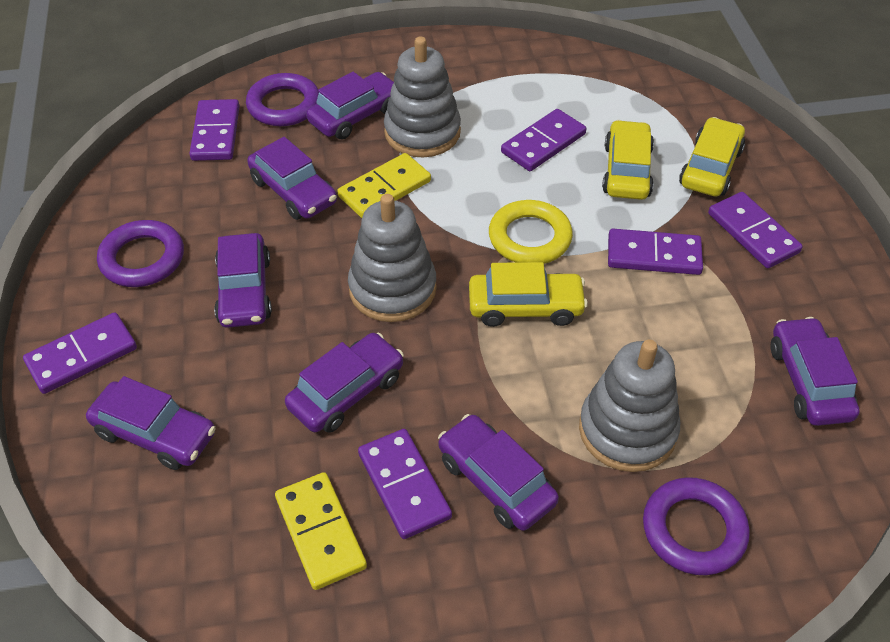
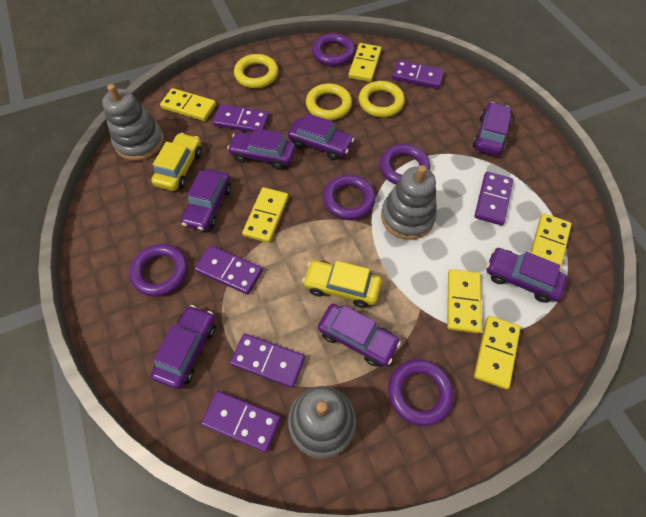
purple ring: [97,220,184,287] [246,73,319,126] [643,477,750,575] = 3 -> [129,244,188,296] [312,33,355,66] [323,175,376,220] [380,144,430,184] [388,359,454,426] = 5
yellow car: [469,262,588,327] [602,120,654,200] [679,117,745,197] = 3 -> [151,133,202,191] [302,260,382,308] = 2
yellow domino: [275,472,367,590] [337,153,431,218] = 2 -> [160,88,216,121] [242,187,289,243] [348,43,381,82] [447,269,482,334] [474,316,521,389] [530,213,572,271] = 6
yellow ring: [489,200,573,264] = 1 -> [234,54,278,88] [306,83,352,120] [359,81,405,117] = 3

